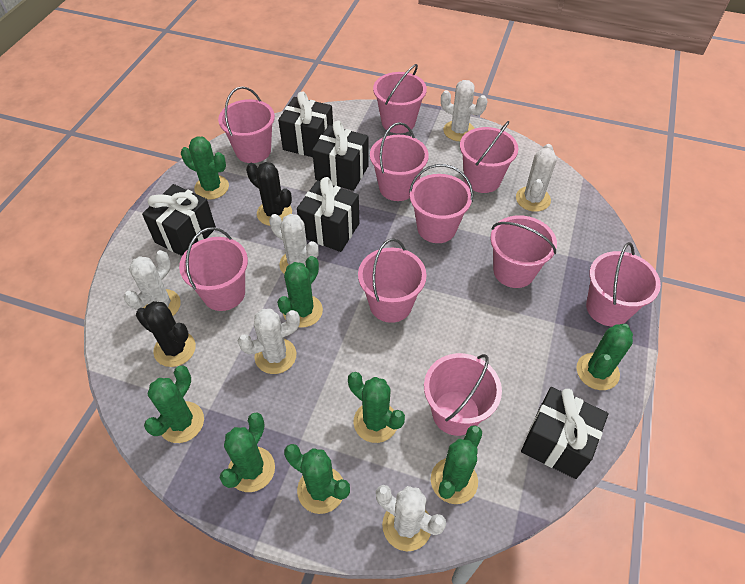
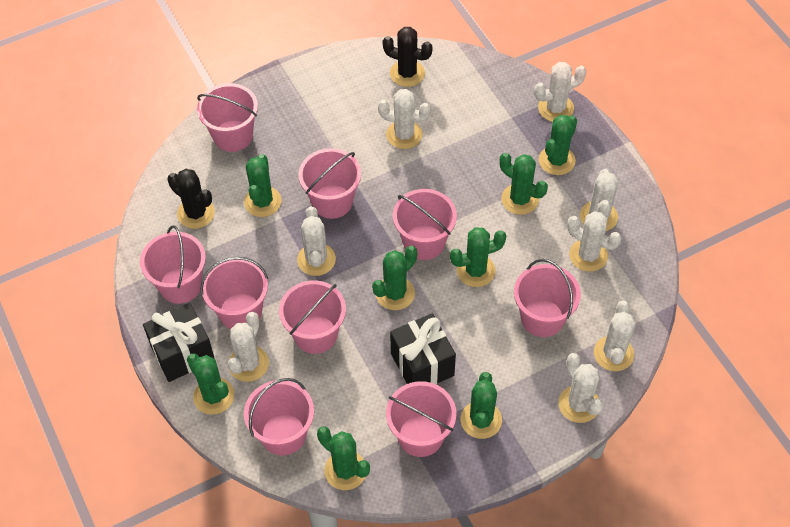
black gift: [142,184,216,256] [278,92,333,157] [297,177,359,252] [312,121,369,191] [521,387,608,479] = 5 -> [143,303,215,382] [390,313,456,384] = 2
pink bucket: [179,227,248,311] [218,86,275,163] [358,238,427,323] [370,122,429,201] [373,64,427,134] [409,164,473,243] [424,353,502,436] [460,121,518,193] [490,215,557,288] [586,242,661,326] = 10 -> [140,225,206,304] [197,83,258,152] [200,257,268,329] [244,378,314,456] [279,280,346,354] [298,148,361,219] [386,381,456,457] [393,189,457,260] [514,259,581,337] = 9
white cactus: [124,250,181,316] [238,309,300,374] [269,214,319,274] [376,485,446,551] [441,80,488,141] [516,144,557,212] = 6 -> [228,312,269,382] [297,206,336,276] [378,89,431,149] [534,62,586,122] [558,353,603,423] [567,211,622,272] [580,169,618,231] [594,300,635,371] = 8

